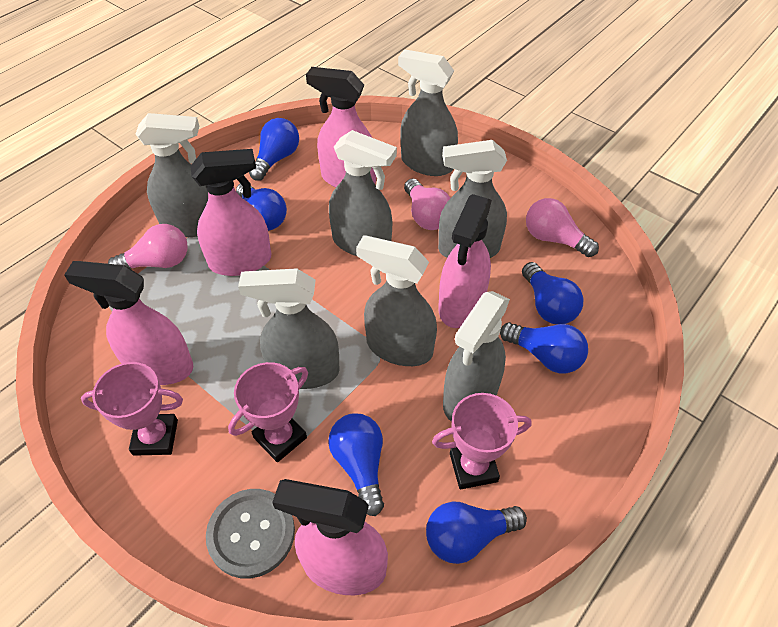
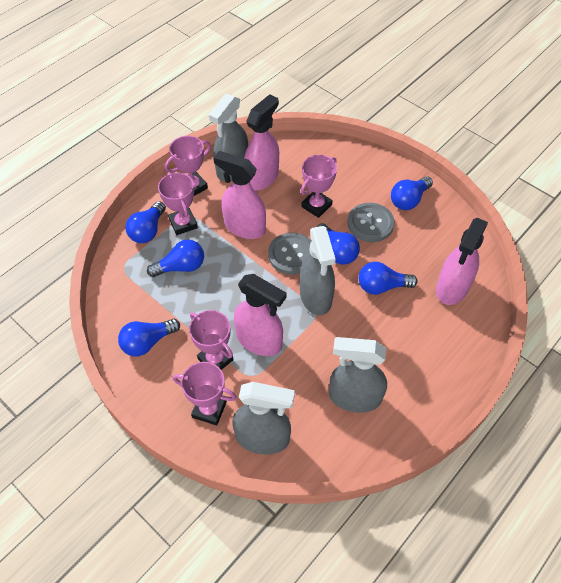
grey button: [206,489,295,579] = 1 -> [268,233,311,275] [347,203,394,242] = 2
grey spray bottle: [136,113,208,237] [238,268,340,389] [329,130,397,256] [356,235,437,366] [398,50,458,176] [438,140,507,258] [443,291,510,422] = 7 -> [209,93,248,181] [232,382,295,455] [300,226,336,315] [329,337,387,413] = 4
pink light bulb: [108,224,188,269] [404,179,451,230] [526,198,599,257] = 3 -> none = 0
pink spray bottle: [64,261,193,385] [190,149,271,276] [272,479,388,595] [306,67,376,188] [438,194,492,328] = 5 -> [213,151,266,239] [234,274,287,356] [244,94,279,191] [436,218,488,305] = 4
pink trophy: [81,362,183,456] [228,362,308,462] [432,393,532,489] = 3 -> [158,172,198,235] [165,136,211,196] [173,362,237,426] [189,310,233,370] [301,155,337,218] = 5

